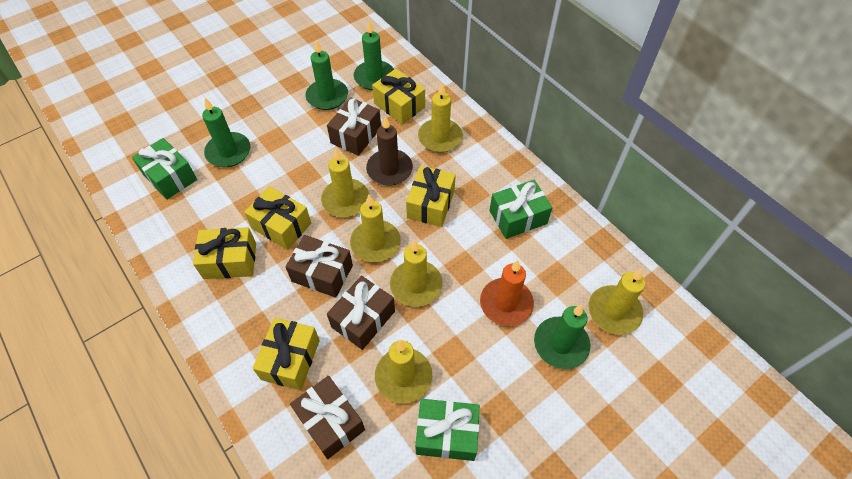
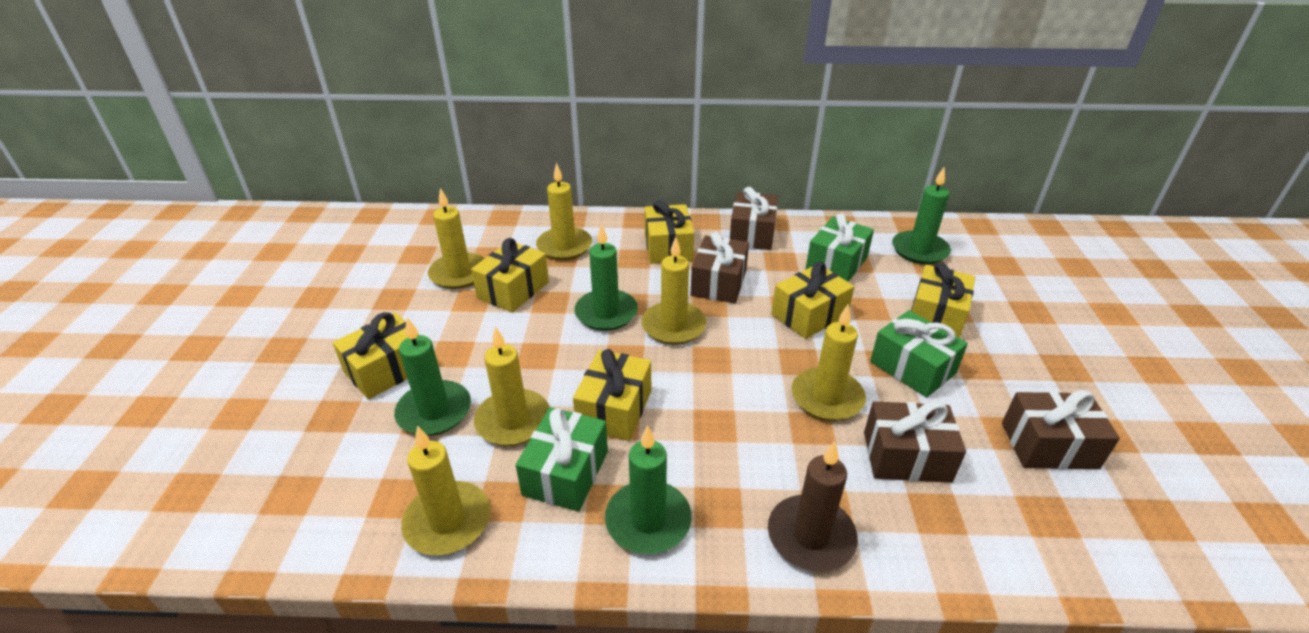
orange candle: [480,260,534,326] = 1 -> none = 0
yellow gift: [193,227,256,279] [244,186,311,250] [253,318,320,390] [372,69,425,124] [406,166,456,227] = 5 -> [333,312,419,399] [471,238,549,312] [573,349,651,441] [645,200,694,264] [771,262,854,339] [911,262,975,338] = 6

